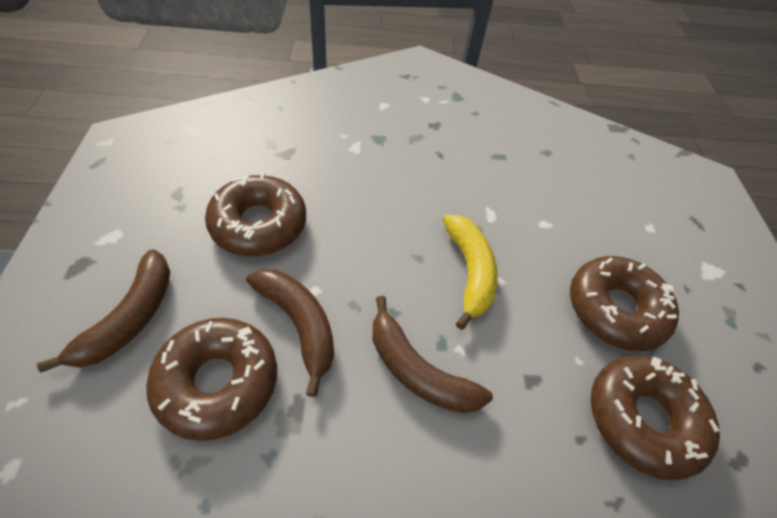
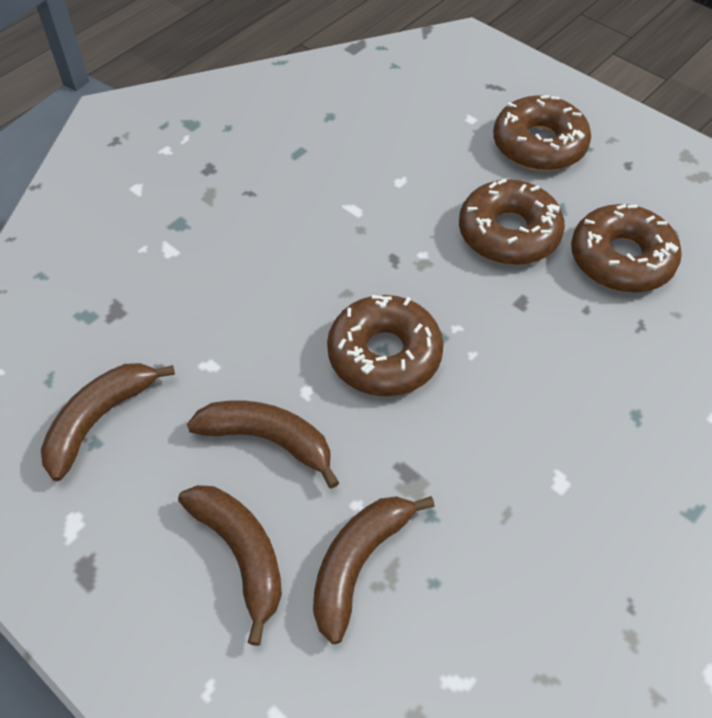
brown banana: [37,249,170,373] [246,269,334,397] [373,296,493,413] = 3 -> [41,363,175,481] [178,485,282,646] [187,400,339,489] [313,496,435,644] = 4
yellow banana: [443,215,498,330] = 1 -> none = 0

